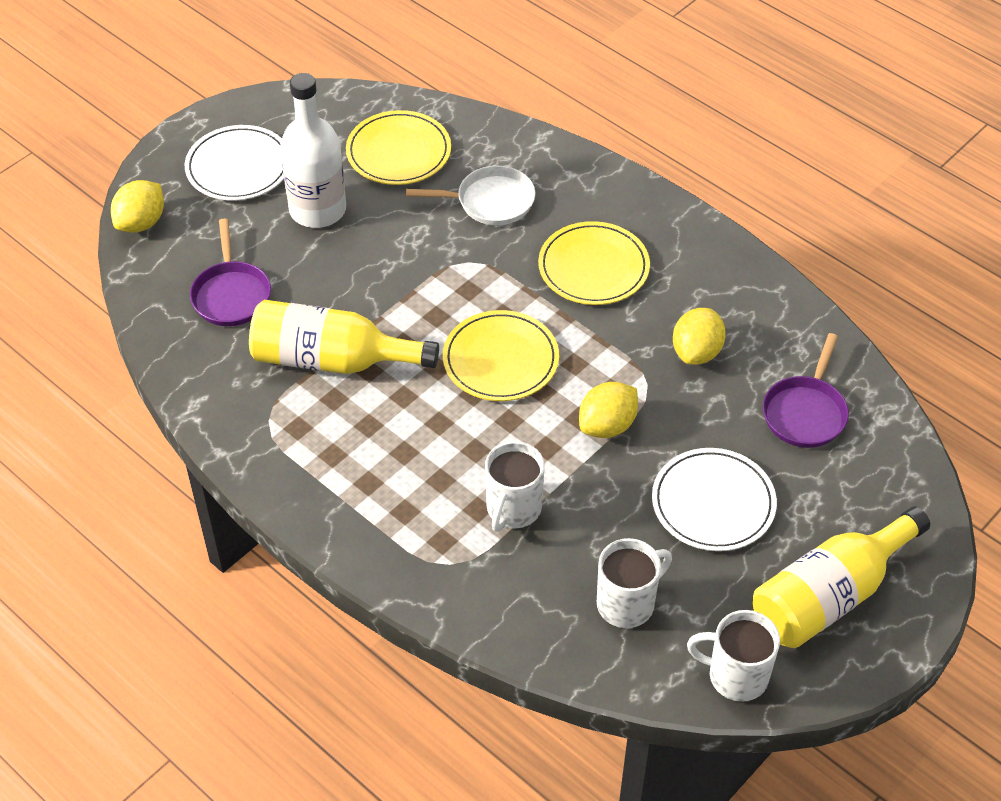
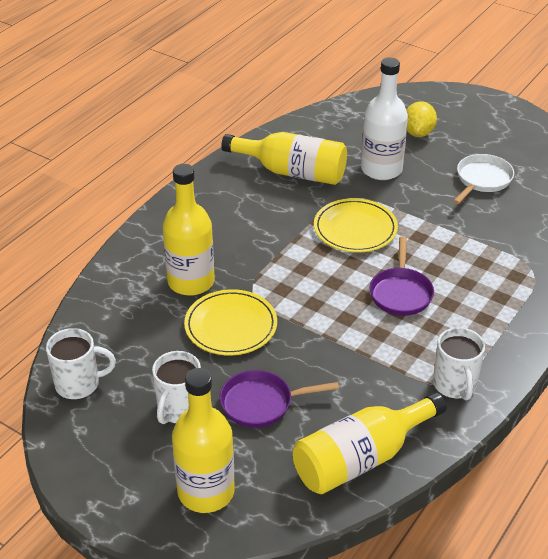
white plate: [185,125,284,201] [652,448,777,551] = 2 -> none = 0
yellow bottle: [249,300,439,374] [753,506,930,648] = 2 -> [163,164,215,296] [172,368,235,513] [221,132,347,185] [293,392,446,494] = 4
yellow lemon: [111,180,164,233] [579,382,638,438] [673,308,726,365] = 3 -> [406,101,437,137] = 1
yellow plate: [346,110,451,185] [443,310,559,401] [538,221,650,305] = 3 -> [184,289,277,356] [314,198,398,252] = 2

